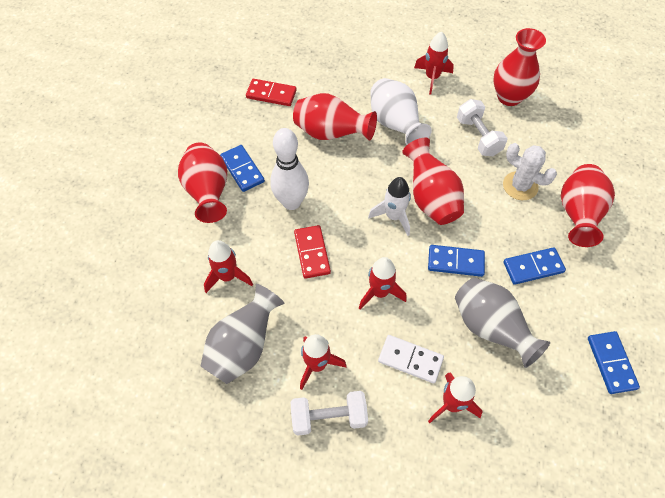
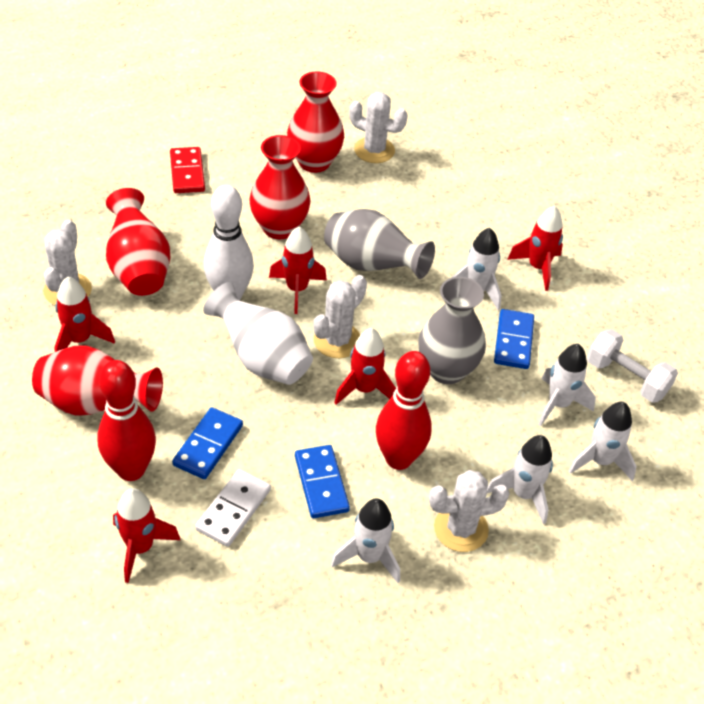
blue domino: [220,145,265,192] [428,245,485,277] [503,247,566,285] [588,331,640,394] = 4 -> [172,407,243,479] [295,445,350,518] [494,309,534,369] = 3
red bowling pin: none = 0 -> [97,360,156,481] [376,351,432,470] = 2
red domino: [246,79,297,106] [294,225,331,279] = 2 -> [170,147,205,193] = 1
red vase: [178,143,227,223] [293,93,377,141] [402,138,464,225] [493,28,546,106] [561,164,615,247] = 5 -> [32,345,163,416] [106,188,170,296] [249,135,311,239] [287,71,344,173] = 4
white cactus: [503,143,557,200] = 1 -> [43,219,92,306] [313,275,367,358] [349,92,408,163] [429,470,510,552] = 4
white dumbbell: [290,391,368,436] [457,99,508,156] = 2 -> [587,329,678,403] = 1
white rocket: [368,177,411,236] = 1 -> [331,498,400,583] [451,228,501,310] [487,435,553,524] [538,344,596,426] [568,402,637,481] = 5

